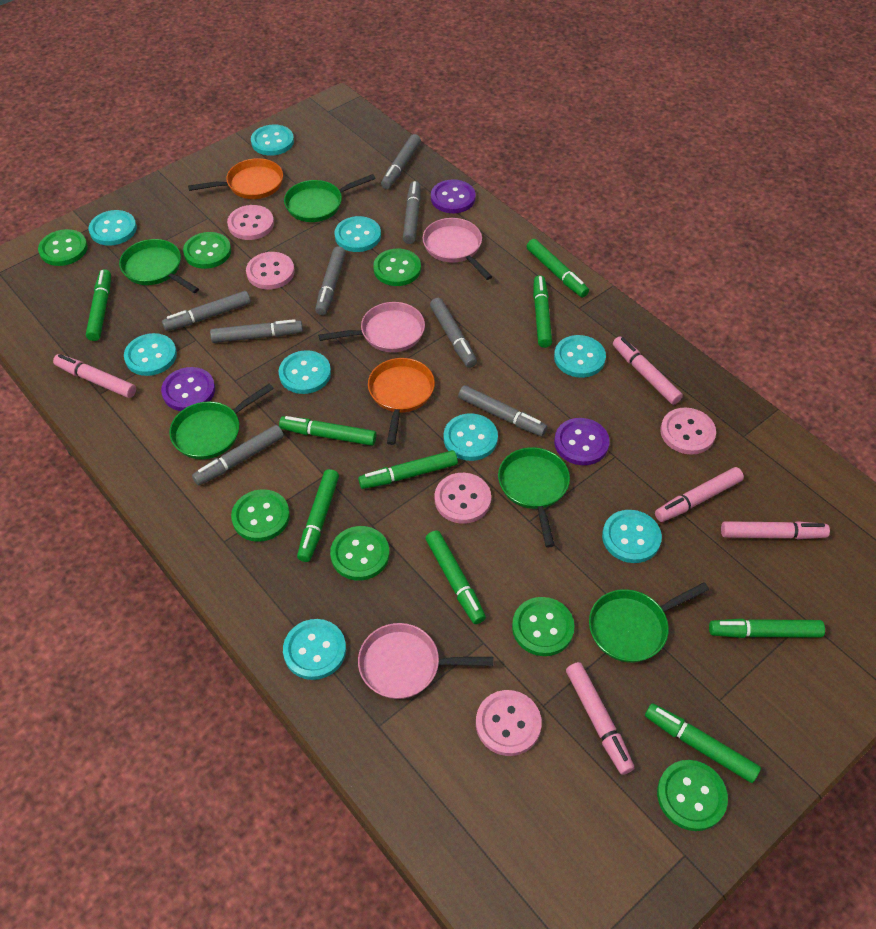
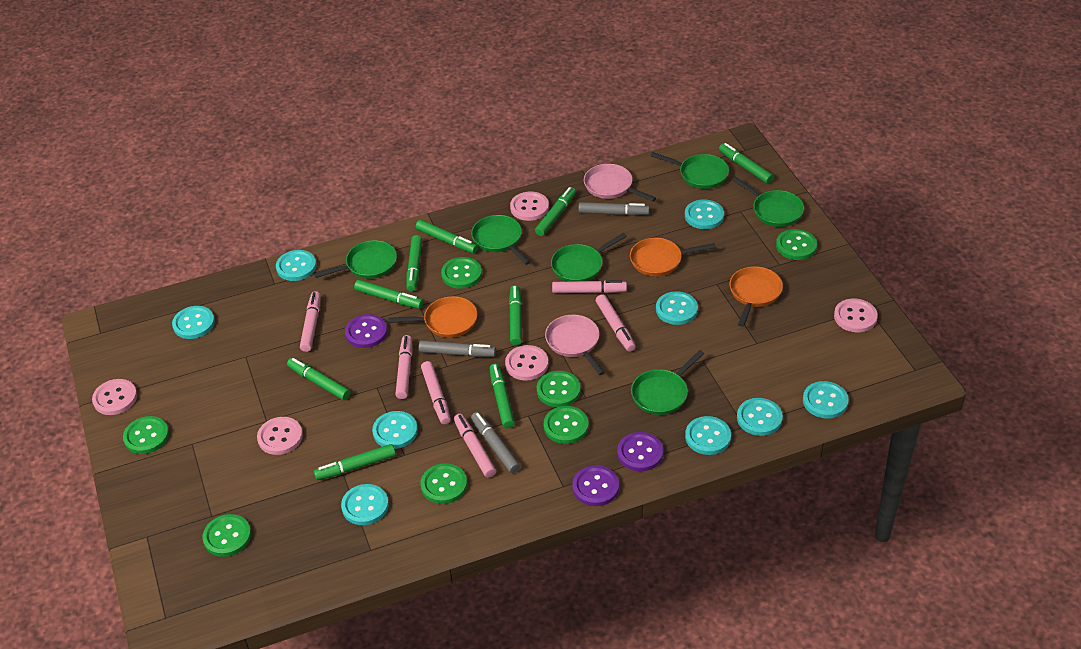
green pan: [119,239,199,293] [169,384,274,459] [284,174,376,222] [498,447,570,547] [589,582,709,663] = 5 -> [314,240,397,279] [471,215,530,265] [551,233,627,282] [631,350,704,415] [650,152,729,189] [732,177,804,227] = 6
grey marker: [162,291,251,331] [192,425,284,486] [210,319,303,343] [315,246,346,315] [381,134,421,189] [403,181,421,244] [430,298,477,368] [458,385,548,436] = 8 -> [419,340,496,357] [471,412,520,473] [579,202,649,216] = 3
orange pan: [188,158,283,199] [368,358,435,445] = 2 -> [388,296,477,338] [630,238,716,276] [729,266,783,327] = 3
pink marker: [53,354,136,398] [566,662,634,775] [613,336,683,405] [655,467,744,522] [721,521,830,539] = 5 -> [300,291,321,352] [395,335,412,399] [421,361,451,424] [454,414,496,478] [552,280,627,293] [596,294,636,352] = 6
pink pan: [318,302,425,352] [358,623,494,699] [423,218,492,280] = 3 -> [545,315,605,375] [584,164,656,201] = 2

